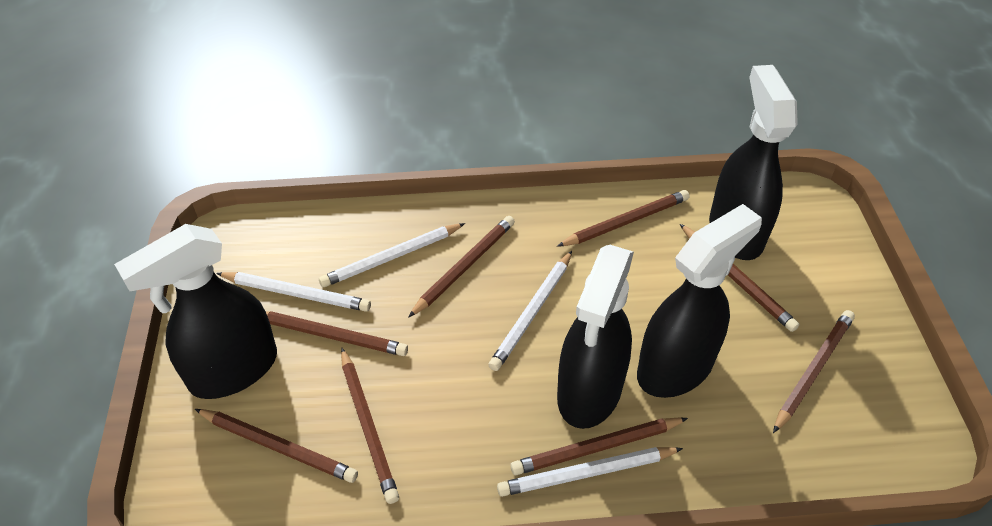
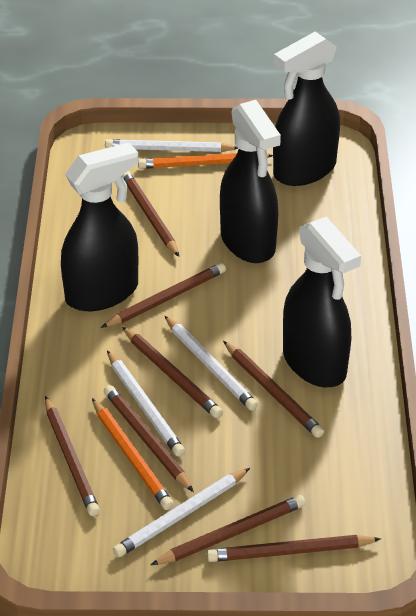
orange pencil: none = 0 -> [92,398,174,510] [138,153,273,169] = 2

